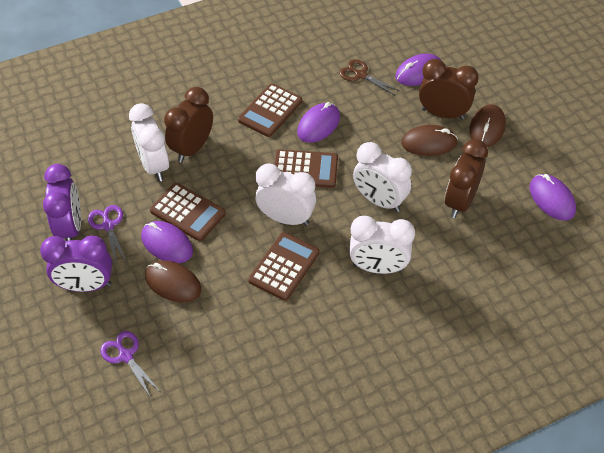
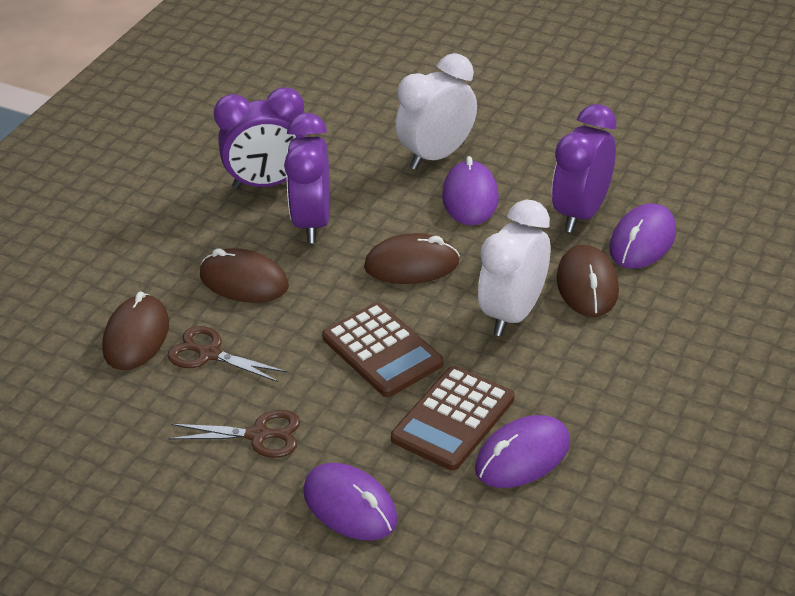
brown calculator: [150,183,226,241] [238,84,302,137] [248,232,320,301] [274,149,338,188] = 4 -> [322,302,443,397] [391,366,514,471] = 2
brown clock: [164,87,213,162] [419,59,479,119] [445,139,488,218] = 3 -> none = 0
brown mouse: [145,260,201,303] [401,125,458,156] [469,104,506,147] = 3 -> [102,291,169,370] [200,248,289,303] [364,233,460,284] [557,245,619,317] = 4
brown scissors: [339,59,400,96] = 1 -> [167,326,287,382] [169,410,300,458] = 2
purple clock: [40,235,112,292] [43,164,81,241] = 2 -> [214,87,306,189] [284,113,330,243] [552,104,616,233] = 3
purple scissors: [88,205,126,263] [100,331,160,398] = 2 -> none = 0
white clock: [129,103,169,181] [255,163,316,226] [349,216,415,274] [353,142,412,212] = 4 -> [395,53,477,170] [478,200,550,336] = 2

